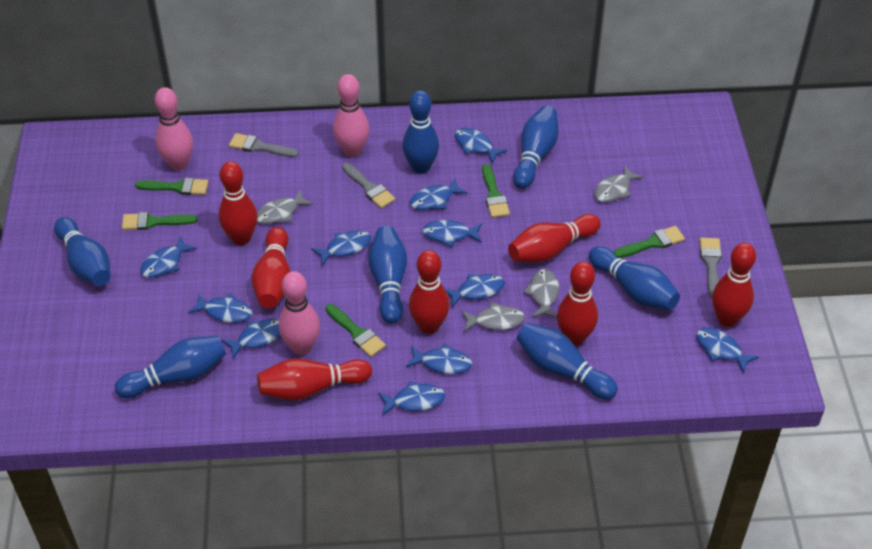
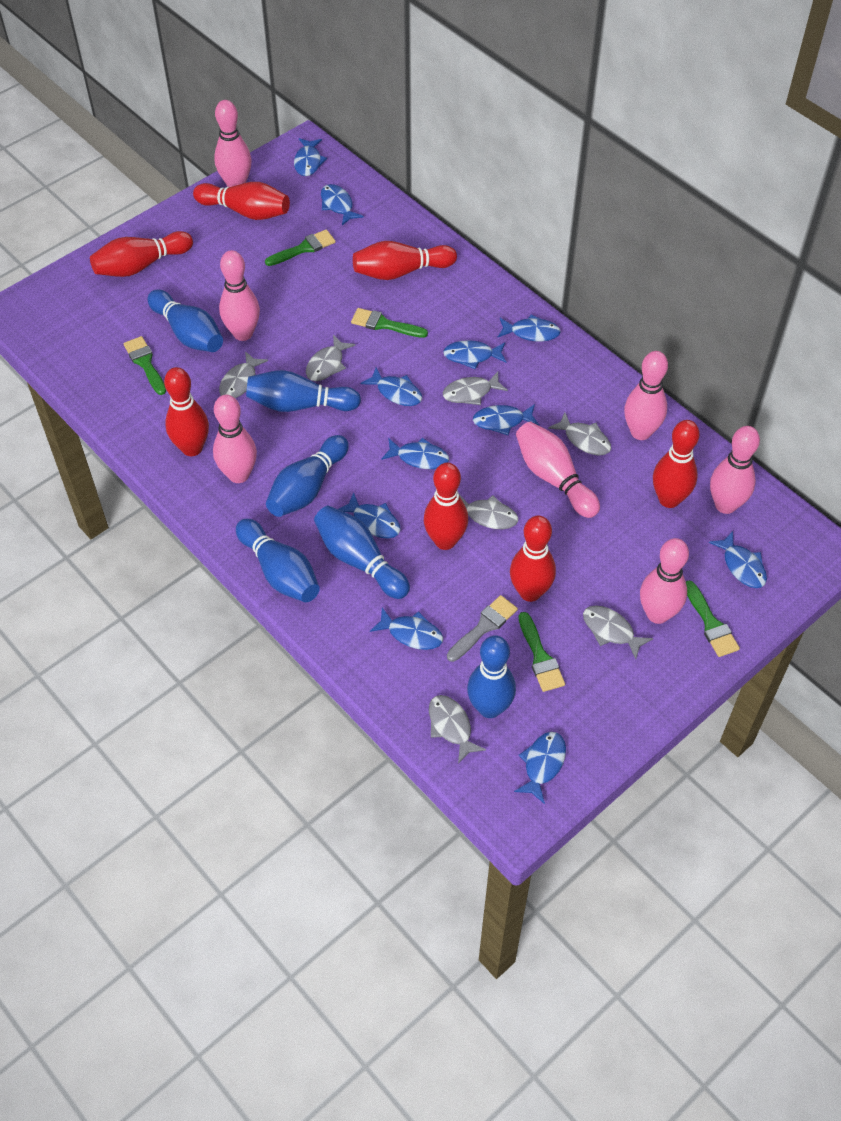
blue bowling pin: [54,217,111,286] [115,336,226,398] [368,226,407,324] [403,91,439,174] [513,106,559,189] [516,323,618,400] [589,246,680,310] = 7 -> [148,290,223,352] [236,519,320,602] [246,370,361,412] [266,435,349,517] [314,506,410,599] [467,635,516,718] = 6
grey brush: [229,133,299,157] [342,163,396,208] [700,237,722,297] = 3 -> [447,595,518,662] = 1
grey fish: [257,189,313,224] [461,302,525,332] [523,269,559,318] [594,165,644,202] = 4 -> [219,351,268,398] [306,335,355,381] [429,695,486,764] [443,372,508,405] [459,494,518,529] [548,412,611,456] [583,606,653,659] = 7
pink bowling pin: [155,87,193,171] [279,271,320,355] [333,74,369,157] = 3 -> [213,395,257,483] [214,100,251,187] [219,250,260,341] [516,422,600,518] [624,351,668,440] [640,538,689,624] [710,426,760,514] = 7

